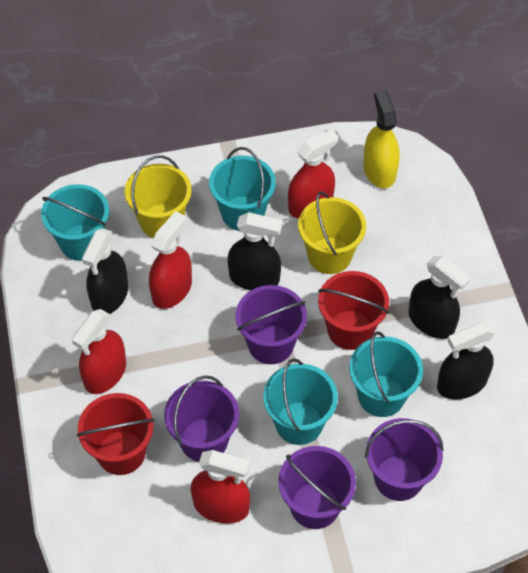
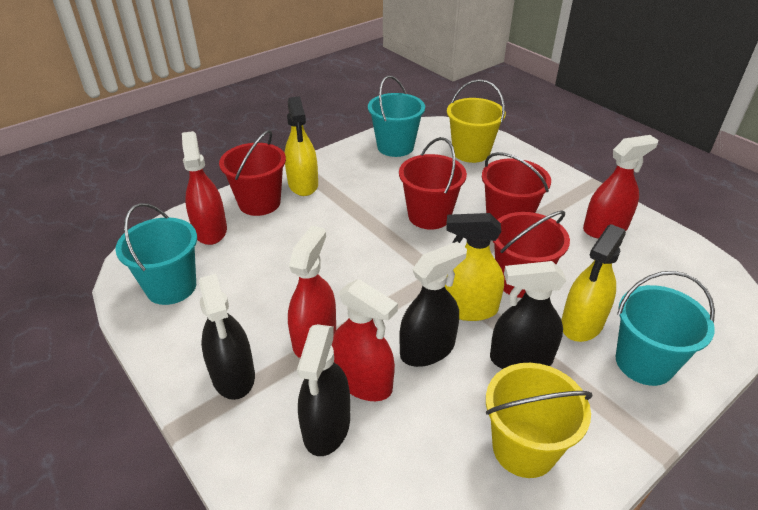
purple bucket: [164,375,239,462] [235,285,307,364] [278,446,356,529] [365,418,444,501] = 4 -> none = 0
red bucket: [77,393,154,475] [318,271,389,350] = 2 -> [219,130,286,216] [399,137,467,230] [482,152,551,220] [493,211,570,298] = 4
turquoise bucket: [41,184,109,261] [209,147,276,231] [263,358,338,445] [349,331,423,417] = 4 -> [115,203,197,305] [368,76,425,157] [616,271,715,386] = 3
yellow spray bottle: [363,90,400,188] = 1 -> [285,96,318,196] [445,213,504,321] [561,224,626,342] = 3

